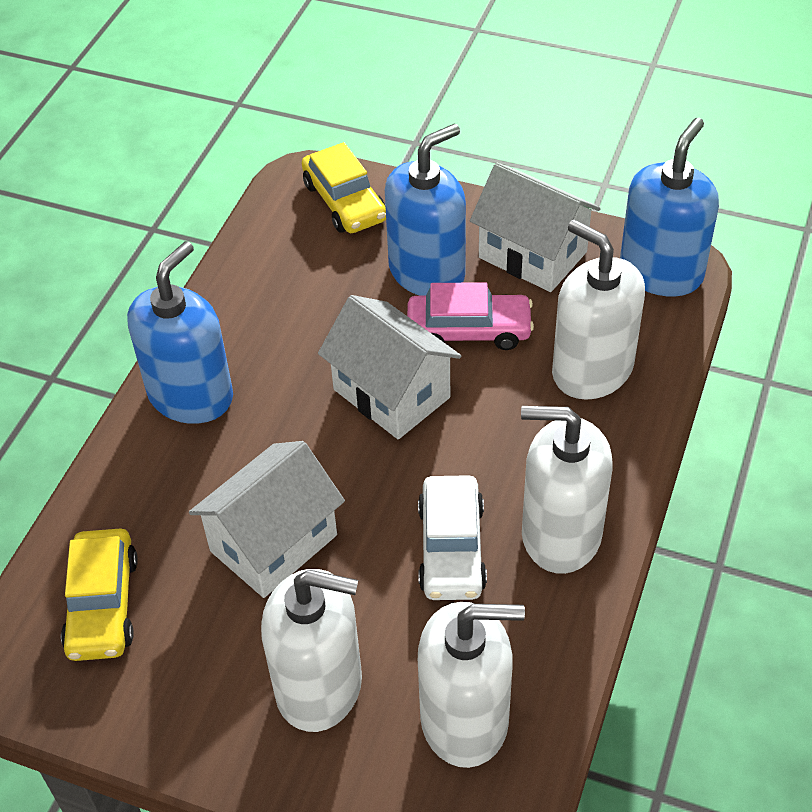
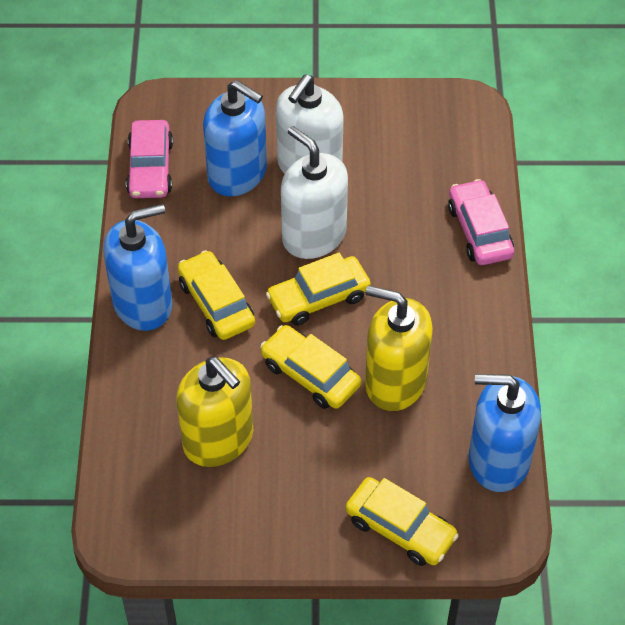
pink car: [407,282,534,350] = 1 -> [126,120,173,198] [448,179,514,265] = 2
white car: [418,475,487,600] = 1 -> none = 0
white house: [189,441,345,598] [318,295,461,439] [470,163,601,292] = 3 -> none = 0
white soap dispenser: [261,569,362,732] [418,602,525,768] [521,406,612,574] [552,220,645,400] = 4 -> [276,74,344,174] [281,126,348,259] = 2
yellow car: [61,529,138,661] [302,142,386,233] = 2 -> [178,250,255,340] [260,325,361,409] [266,253,371,325] [345,477,459,566] = 4
yellow soap dispenser: none = 0 -> [176,357,253,467] [365,285,433,411] = 2

